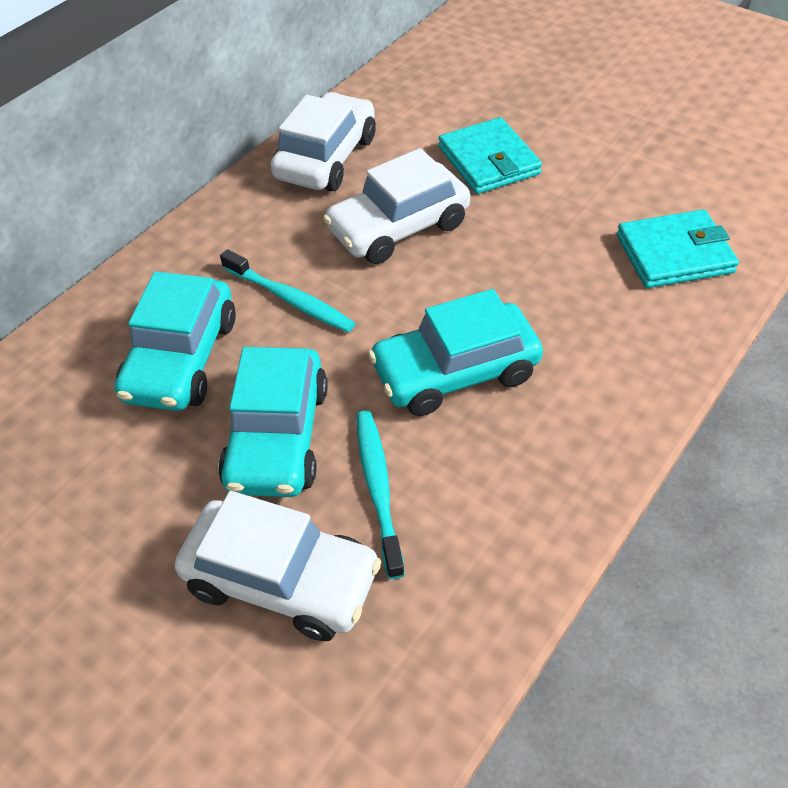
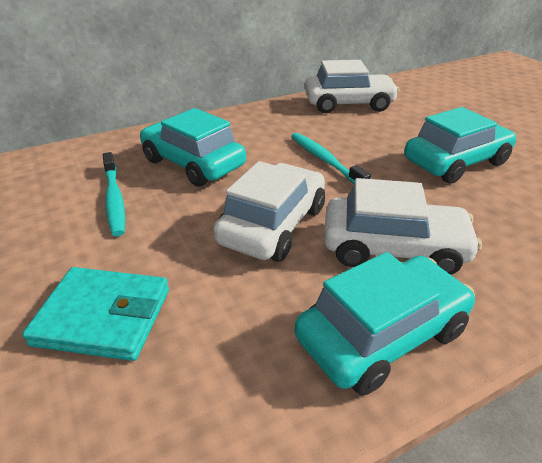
turquoise wallet: [438,117,542,194] [617,209,739,288] = 2 -> [22,267,169,361] = 1

